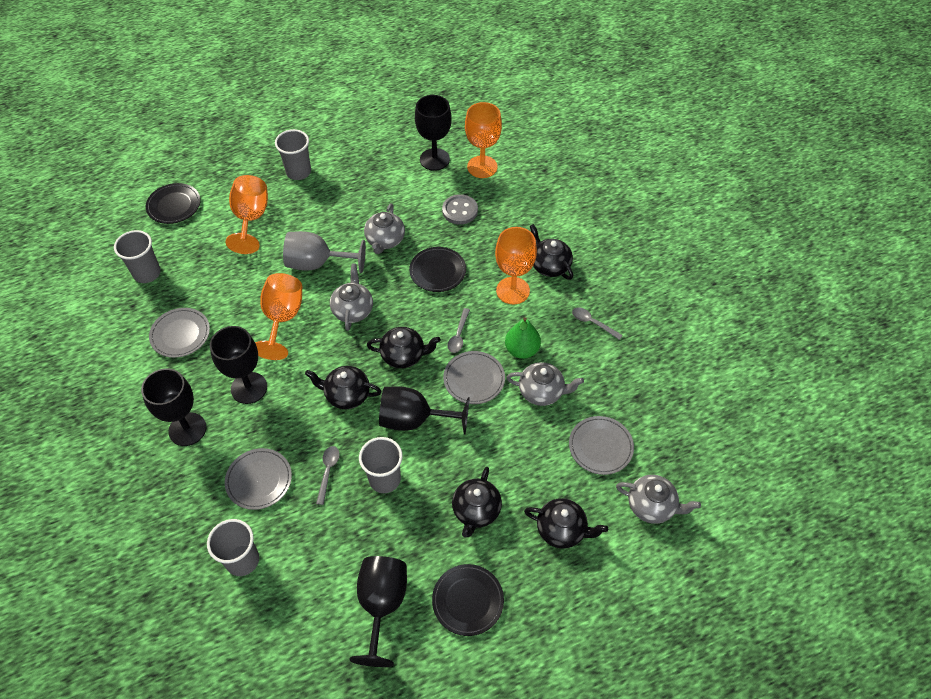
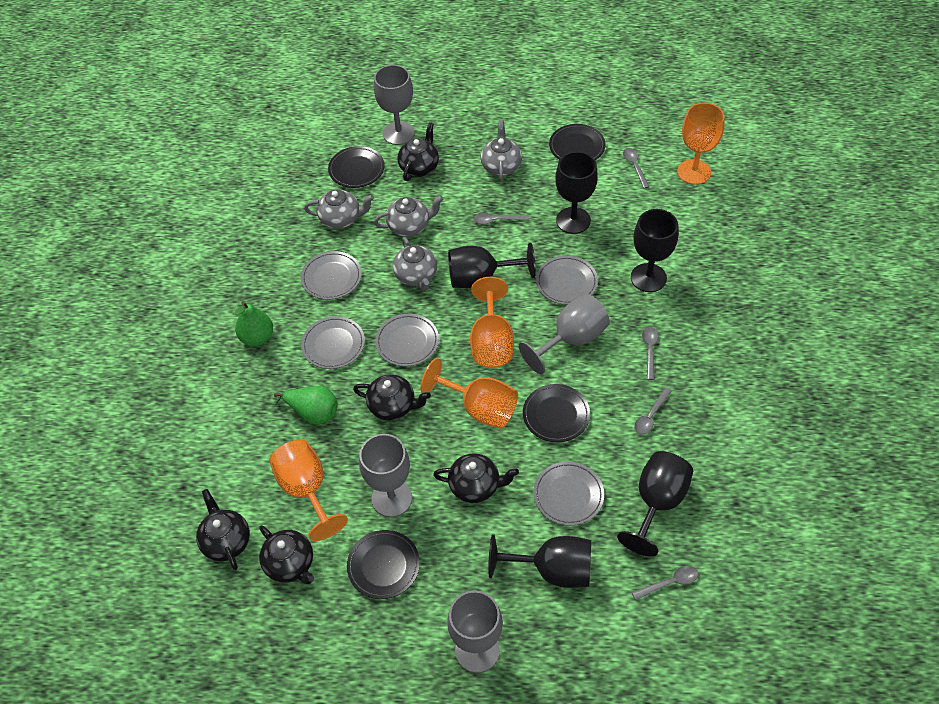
black plate: [146,183,201,224] [409,247,466,292] [432,564,504,636] = 3 -> [328,146,385,188] [347,530,420,599] [523,384,590,442] [549,124,606,160] = 4
green pear: [505,317,541,359] = 1 -> [234,302,273,346] [274,386,338,425] = 2
grey button: [442,194,478,224] = 1 -> none = 0
grey cup: [114,230,161,283] [207,519,259,576] [275,129,311,180] [359,437,403,493] = 4 -> none = 0
grey goblet: [283,231,366,273] = 1 -> [359,434,412,517] [374,65,415,145] [447,591,503,673] [519,294,610,374] = 4
grey plate: [149,308,210,358] [225,448,292,510] [443,351,505,404] [569,416,634,475] = 4 -> [301,251,362,300] [301,316,365,369] [375,314,439,367] [533,461,604,526] [536,255,598,305] = 5
grey spoon: [316,446,340,505] [447,308,470,353] [572,307,623,340] = 3 -> [473,213,529,225] [623,148,650,189] [632,566,698,600] [634,388,672,435] [642,327,658,380] = 5

